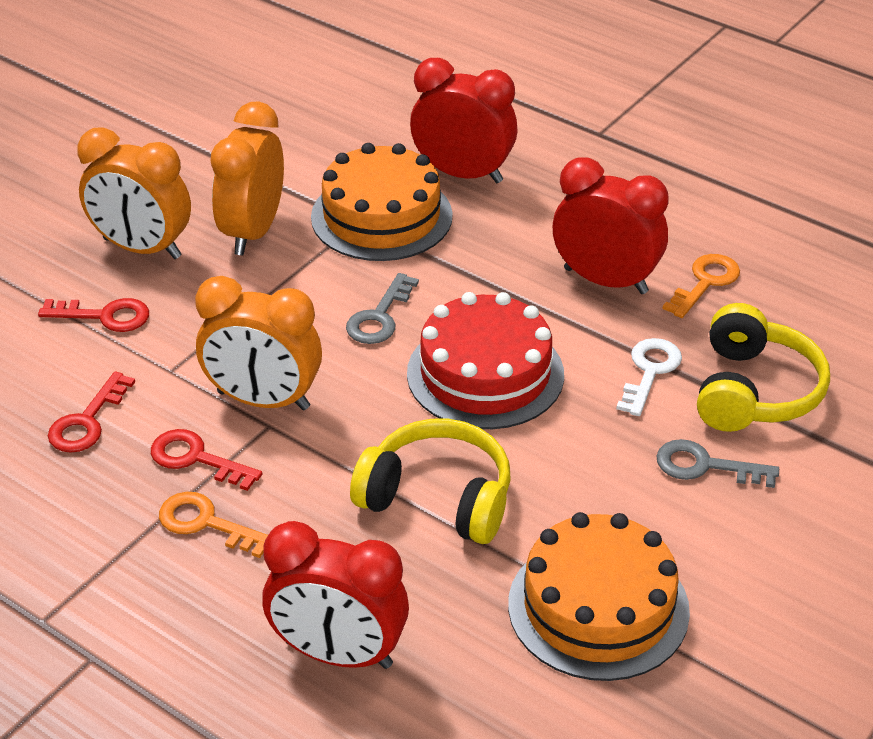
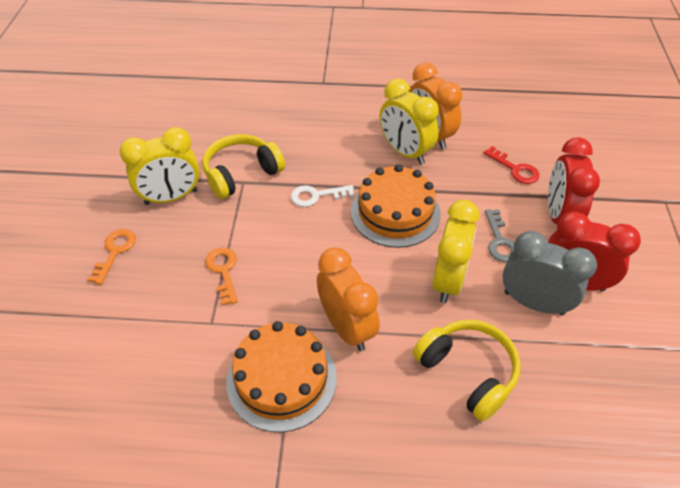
grey clock: none = 0 -> [502,231,597,315] = 1
grey key: [346,273,419,344] [656,439,779,488] = 2 -> [485,209,515,262] = 1
orange clock: [77,127,191,259] [195,276,322,410] [211,101,284,255] = 3 -> [317,247,380,351] [408,63,462,149] = 2
red cake: [407,292,564,429] = 1 -> none = 0
red clock: [262,521,409,669] [410,58,518,183] [553,157,669,294] = 3 -> [548,137,600,225] [548,212,641,291] = 2
red key: [38,298,149,332] [48,371,135,453] [151,429,262,491] = 3 -> [484,146,539,184] = 1
yellow clock: none = 0 -> [120,127,200,205] [380,78,439,165] [432,200,480,303] = 3

